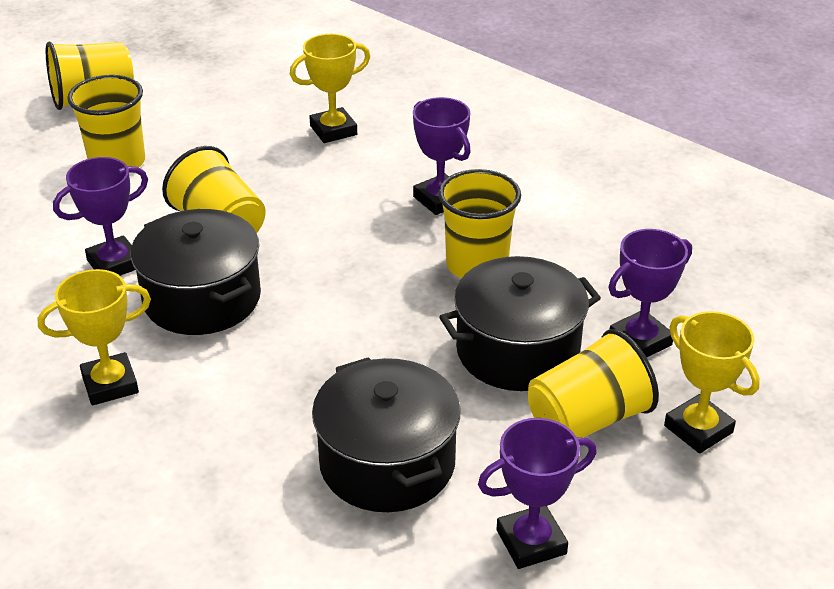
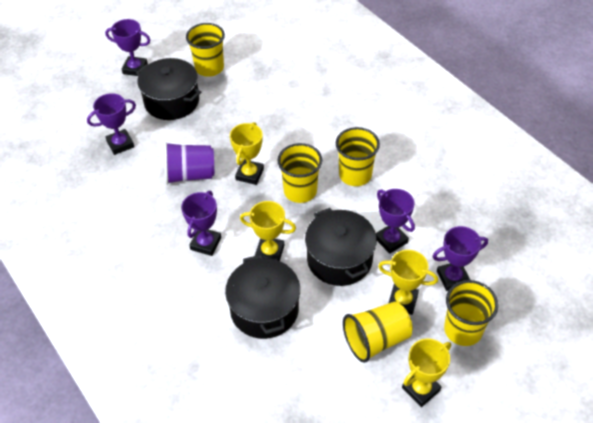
purple cup: none = 0 -> [164,142,214,185] = 1
purple trophy: [53,157,148,276] [413,97,471,215] [478,418,597,569] [608,229,692,357] = 4 -> [87,93,136,155] [105,19,150,76] [181,191,221,256] [376,189,415,254] [432,226,488,291] = 5
yellow trophy: [38,269,151,405] [290,34,370,143] [664,311,760,454] = 3 -> [230,122,264,185] [240,201,296,261] [378,250,438,315] [402,339,451,407] = 4

